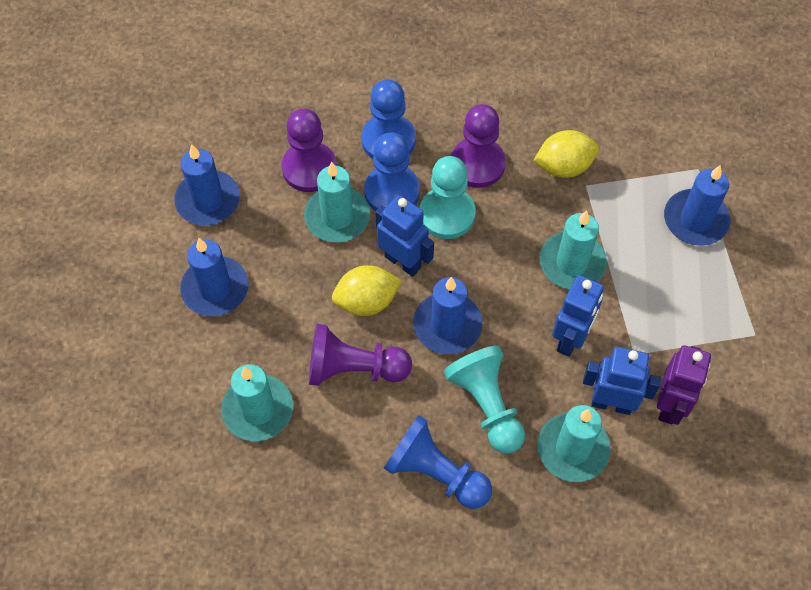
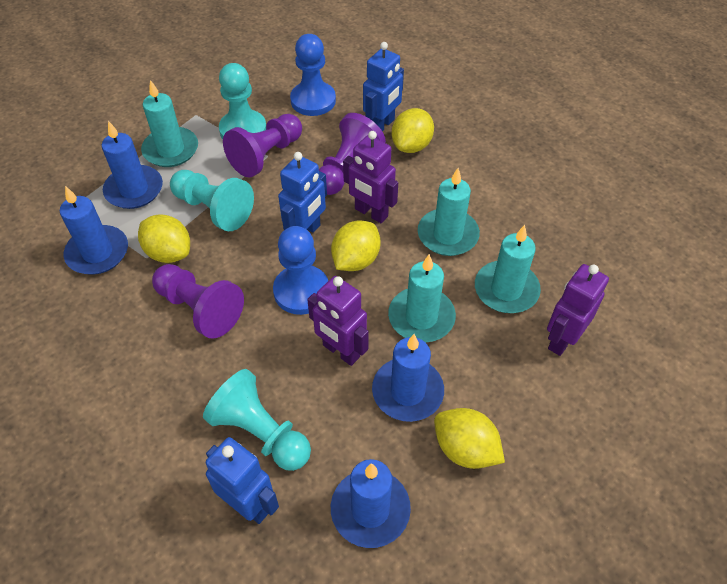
blue pawn: [361,79,416,159] [364,132,420,211] [384,415,492,509] = 3 -> [273,226,328,315] [290,34,336,116] = 2
purple robot: [657,345,711,425] = 1 -> [307,276,369,366] [343,131,398,223] [547,264,609,356] = 3
turquoise pawn: [419,156,476,239] [443,346,525,454] = 2 -> [170,170,254,231] [203,369,311,471] [219,63,266,139] = 3
yellow lemon: [332,265,402,316] [533,130,599,178] = 2 -> [138,215,190,263] [331,220,381,271] [392,108,434,153] [434,408,505,469] = 4

